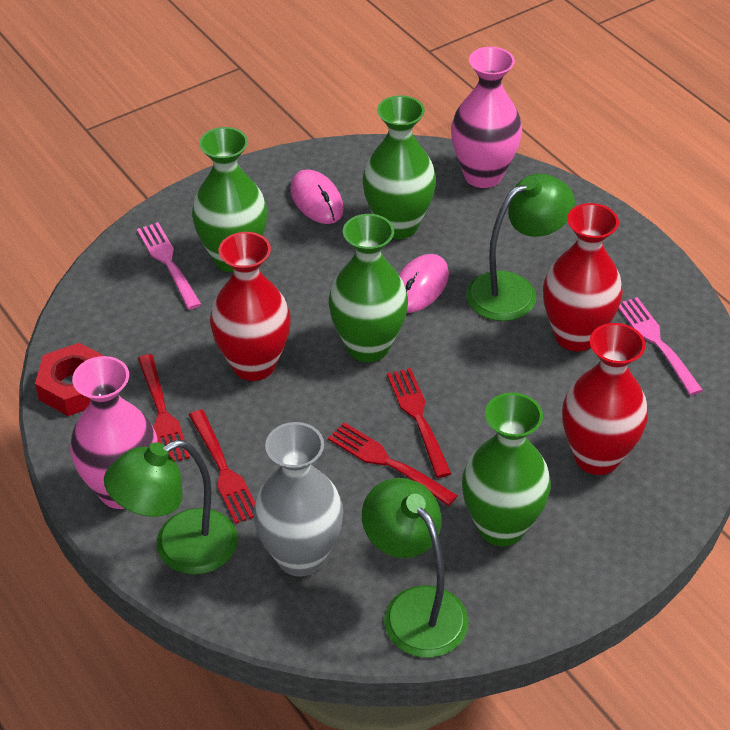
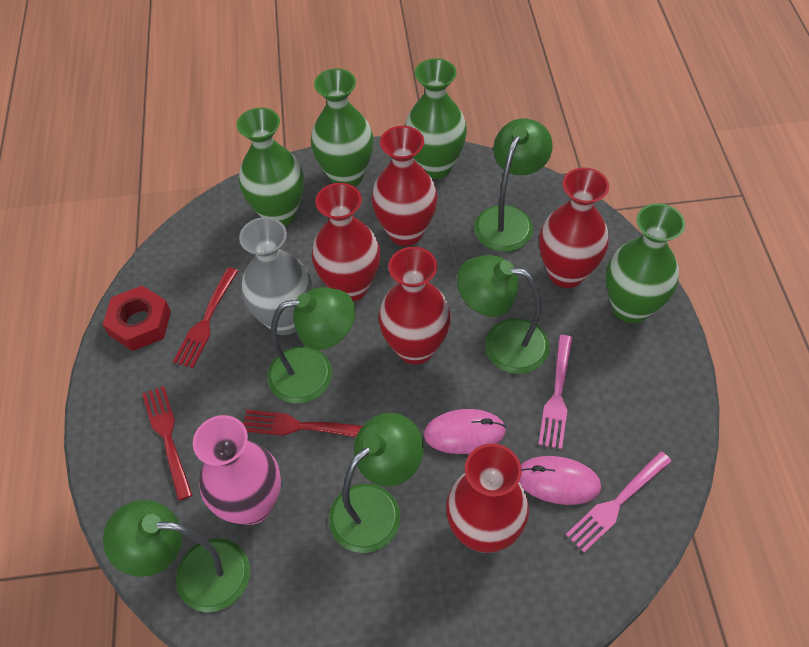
green lamp: [104,440,238,575] [362,478,468,658] [466,173,575,321] = 3 -> [103,500,250,612] [267,287,355,404] [329,413,424,553] [457,255,549,374] [474,118,553,252] = 5
pink vase: [70,356,157,509] [451,47,522,188] = 2 -> [193,415,281,525] = 1
red fork: [138,354,190,462] [189,410,255,524] [328,422,458,506] [387,368,452,478] = 4 -> [142,386,192,501] [173,267,238,368] [243,410,362,437] = 3
red vase: [210,232,291,381] [543,203,623,351] [562,323,648,475] = 3 -> [312,183,381,301] [371,126,438,246] [378,247,451,364] [446,443,529,553] [539,168,609,288] = 5

